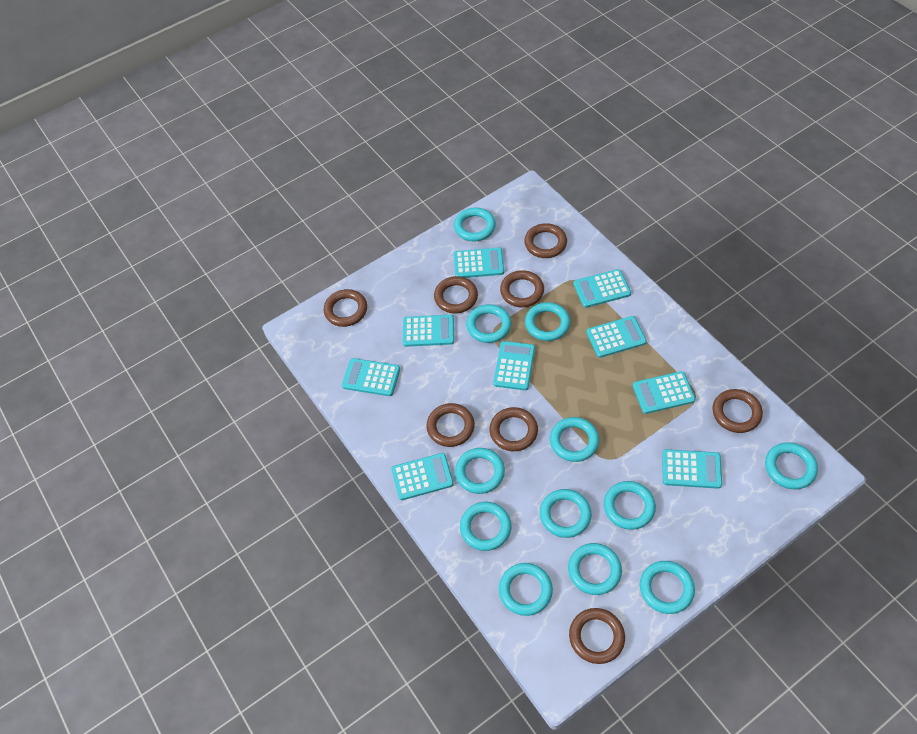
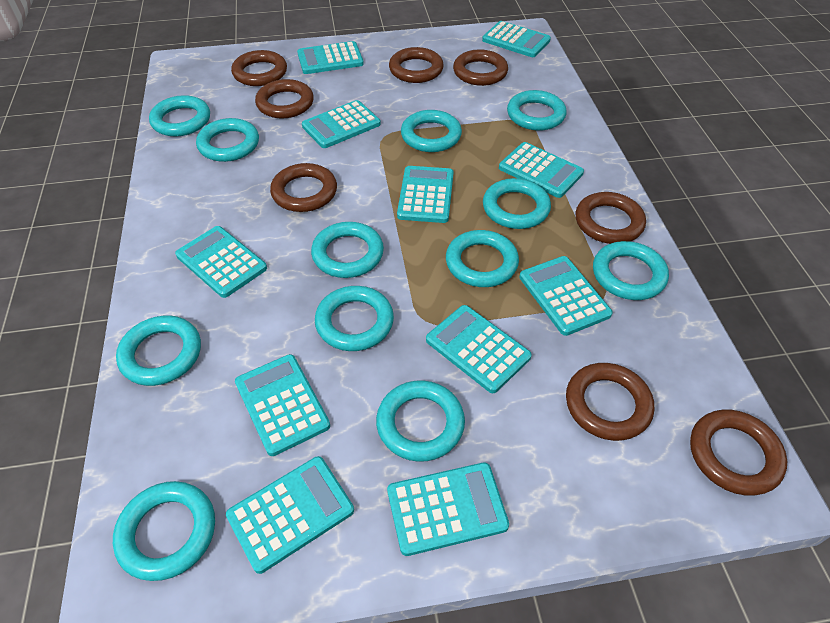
turquoise calculator: [342,358,400,396] [391,453,454,500] [403,315,454,347] [454,247,504,278] [493,341,535,390] [573,269,631,308] [586,316,647,358] [633,371,696,414] [662,449,722,489] = 9 -> [175,226,267,298] [226,456,354,574] [235,354,330,456] [297,41,364,74] [302,100,381,148] [387,462,509,556] [397,166,453,223] [426,305,532,393] [482,21,551,57] [499,142,584,198] [519,256,613,336] = 11

